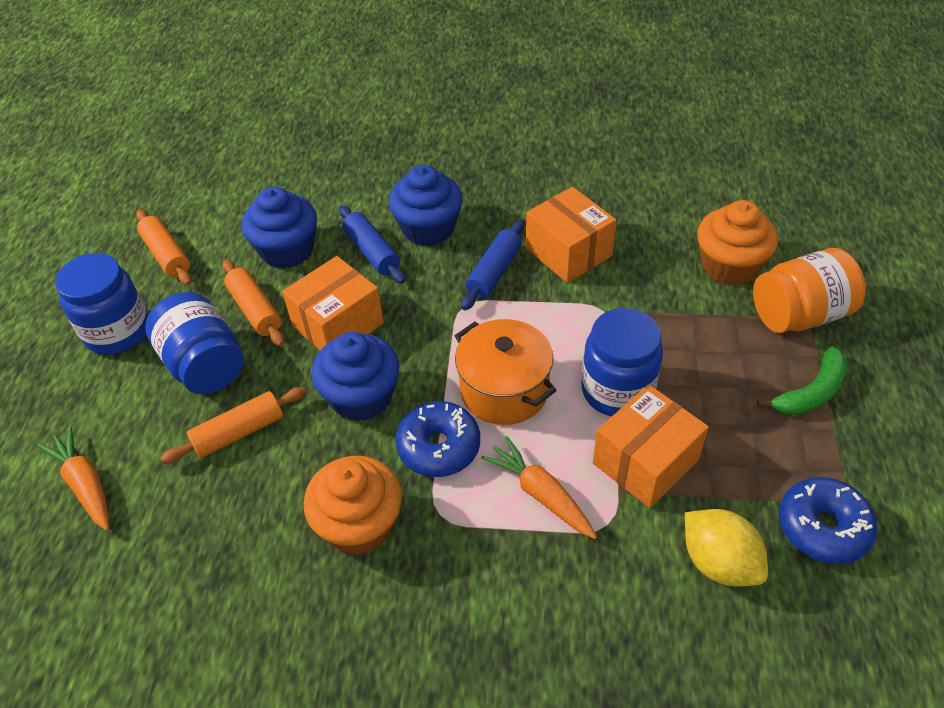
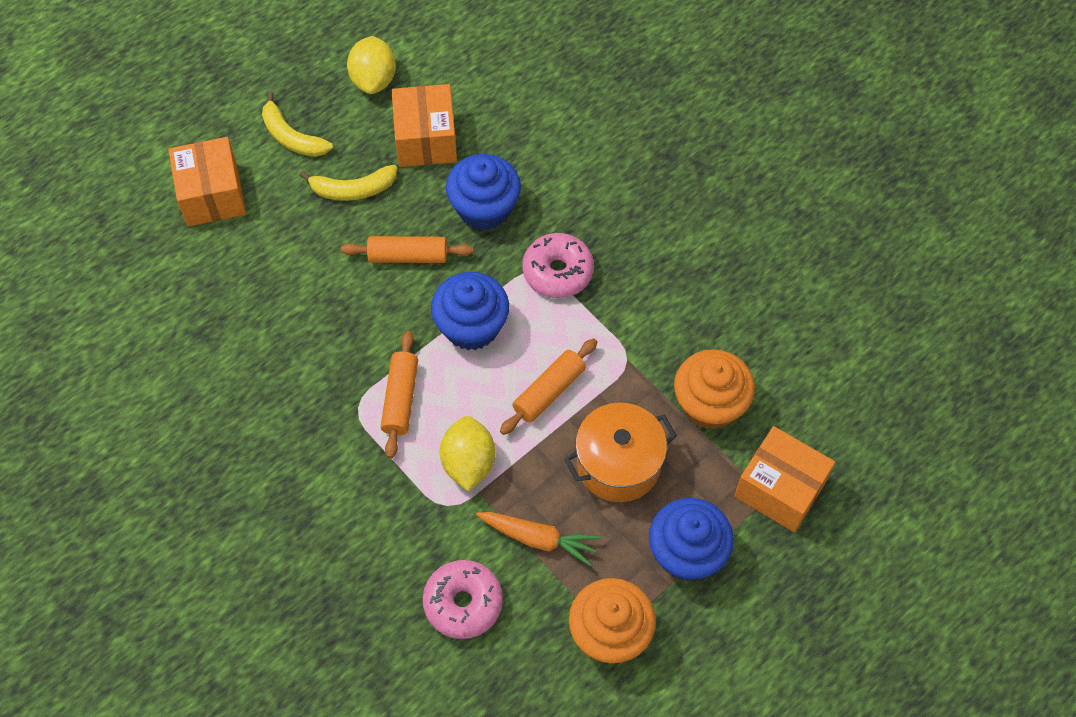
blue donut: [395,401,480,477] [779,477,878,564] = 2 -> none = 0
blue jar: [55,253,148,355] [145,292,244,395] [581,308,663,416] = 3 -> none = 0
blue rolling pin: [339,205,405,284] [462,220,524,310] = 2 -> none = 0
green banana: [757,346,848,415] = 1 -> none = 0
orange carrot: [37,426,109,531] [481,436,597,539] = 2 -> [476,512,601,567] = 1
orange jar: [753,248,866,333] = 1 -> none = 0
pink donut: none = 0 -> [423,560,503,639] [522,233,594,298] = 2
yellow banana: none = 0 -> [262,92,333,157] [299,165,397,201] = 2
yellow lemon: [685,509,768,586] = 1 -> [347,36,396,94] [440,416,495,491] = 2

